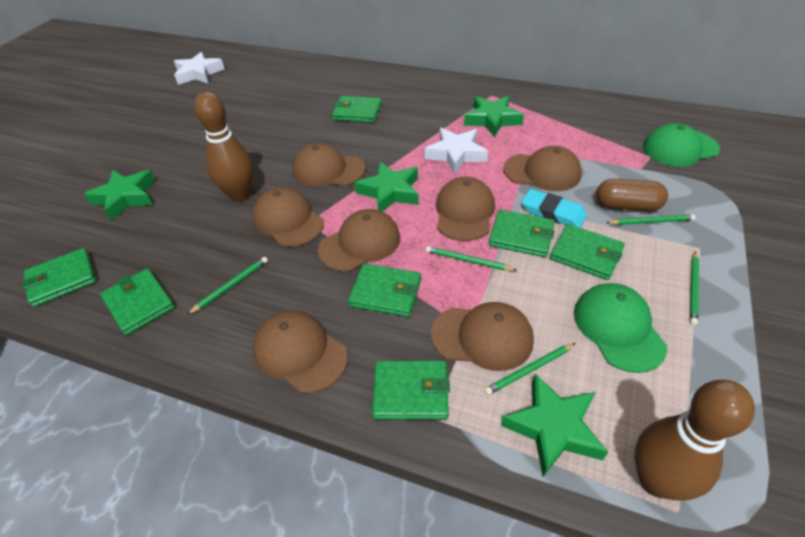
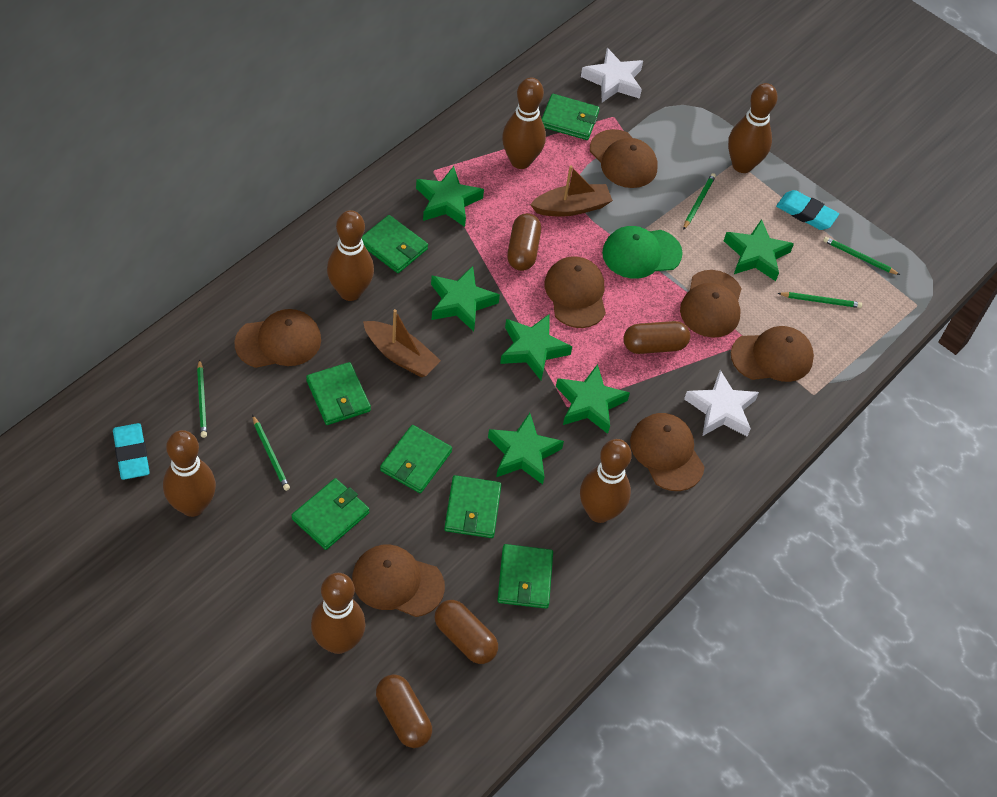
brown boat: none = 0 -> [363,309,441,377] [530,165,613,217] = 2
brown bowling pin: [194,92,254,202] [634,380,755,501] = 2 -> [163,430,216,517] [311,573,366,654] [327,210,374,301] [502,77,546,169] [580,439,632,523] [728,83,778,173] = 6
brown capsule: [596,179,668,211] = 1 -> [376,674,432,748] [435,600,498,664] [507,213,541,271] [623,321,690,354] = 4
green cap: [574,283,667,373] [643,123,720,167] = 2 -> [602,226,683,279] = 1
green star: [84,170,156,221] [354,162,419,212] [464,96,524,137] [501,374,608,477] = 4 -> [416,166,484,227] [431,266,500,332] [488,413,564,485] [500,314,572,380] [556,364,630,434] [724,219,794,281] = 6
turquoise eraser: [522,189,587,228] = 1 -> [113,423,150,480] [776,190,839,230] = 2

